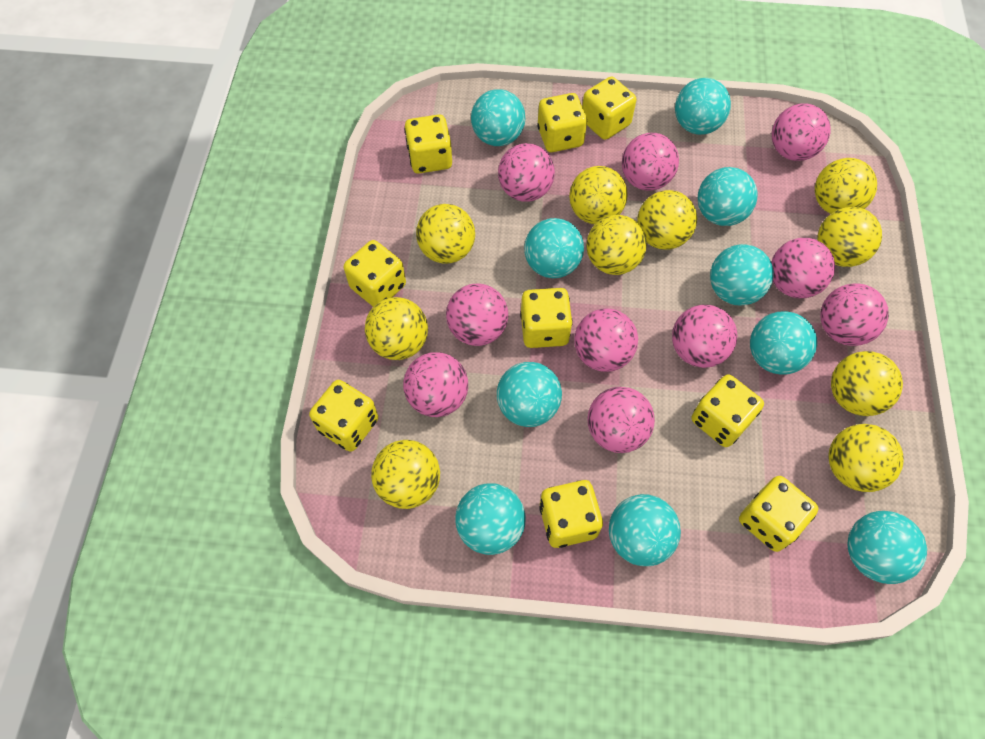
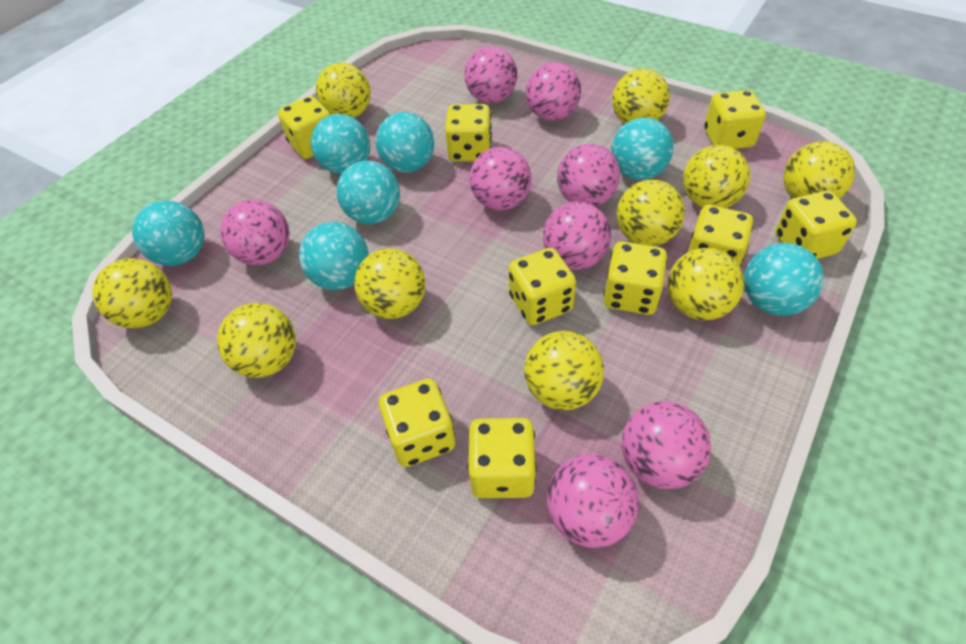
pink ball: [403,352,468,417] [446,284,508,346] [498,143,555,202] [574,308,638,372] [587,387,655,453] [622,133,679,191] [672,305,737,368] [771,238,835,298] [772,103,831,161] [820,283,889,346] = 10 -> [220,200,290,266] [464,46,518,103] [469,147,531,211] [526,62,581,121] [543,202,611,270] [547,454,639,548] [557,144,620,206] [622,401,711,489] = 8
turquoise ball: [455,483,526,555] [471,89,525,146] [497,362,562,427] [524,218,584,278] [609,494,681,566] [675,78,731,135] [698,167,758,226] [710,244,774,305] [750,311,817,375] [847,511,927,584] = 10 -> [132,200,204,266] [299,222,369,290] [311,114,370,174] [337,161,400,224] [375,112,434,173] [611,118,674,180] [744,243,824,316] = 7

